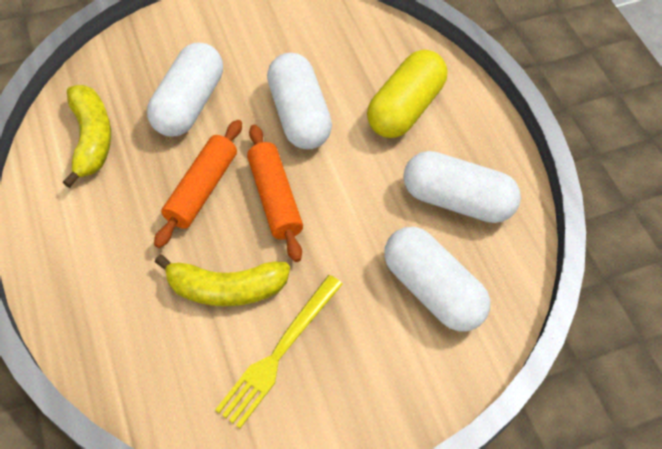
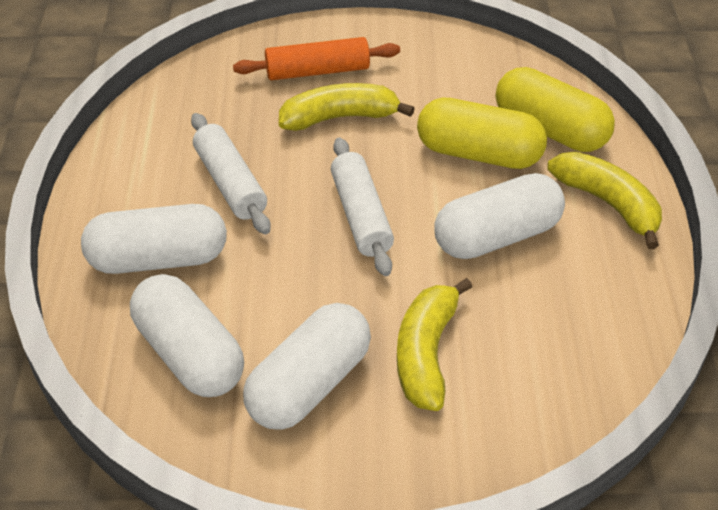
orange rolling pin: [154,120,242,248] [247,125,303,262] = 2 -> [233,37,400,80] = 1
white rolling pin: none = 0 -> [191,113,271,234] [331,138,394,276] = 2
yellow banana: [63,85,111,188] [155,255,290,306] = 2 -> [279,83,415,131] [397,278,473,411] [547,151,662,249] = 3
yellow capsule: [367,50,447,138] = 1 -> [417,97,547,169] [496,67,615,152] = 2
yellow fork: [215,275,343,428] = 1 -> none = 0

